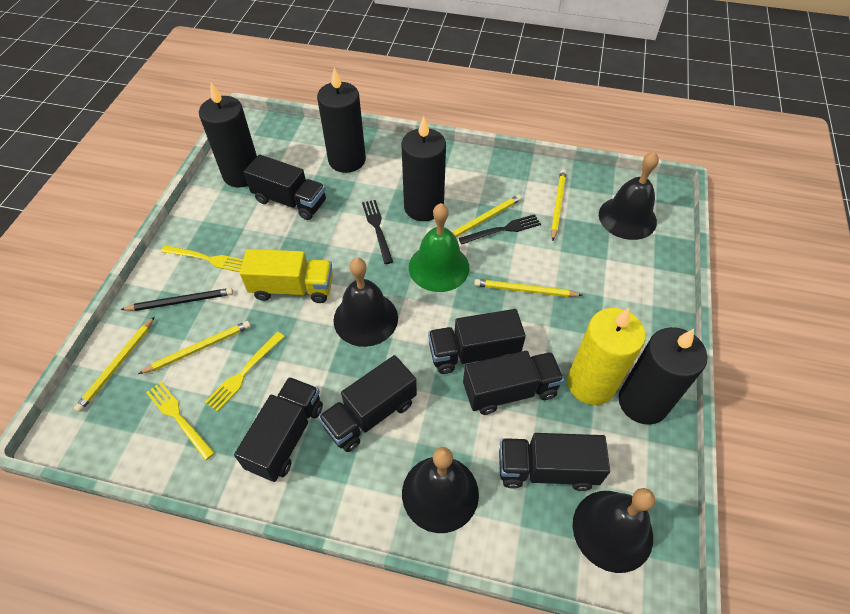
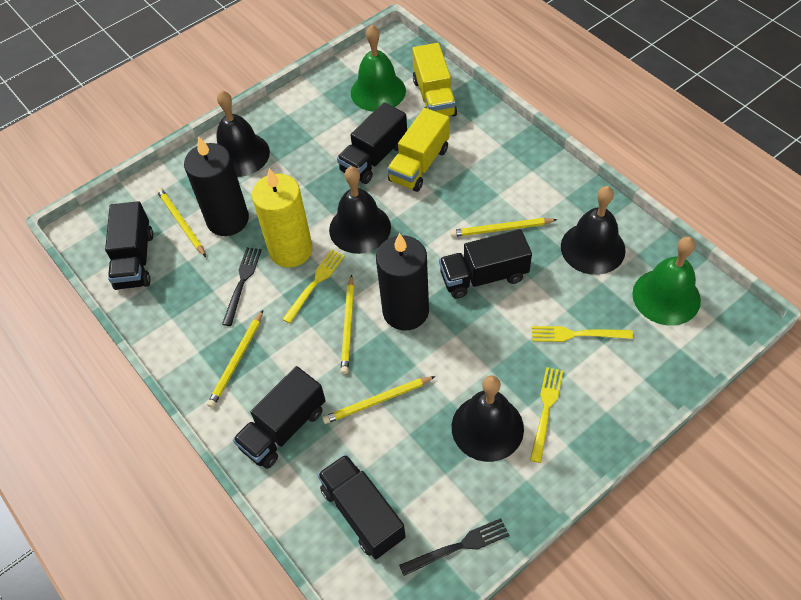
black candle: [199,82,257,187] [317,68,366,173] [402,116,446,221] [618,327,707,425] = 4 -> [184,136,249,236] [376,233,429,331] = 2
black pencil: [120,288,233,311] = 1 -> none = 0
black truck: [234,377,323,482] [244,154,326,220] [318,355,417,452] [428,309,526,374] [463,351,564,415] [499,433,610,491] = 6 -> [105,201,153,290] [233,366,326,469] [317,454,406,559] [337,102,407,184] [439,229,532,299] = 5
green bell: [409,203,469,292] = 1 -> [351,25,406,112] [632,237,701,326] = 2
yellow truck: [240,249,333,303] = 1 -> [387,108,450,192] [412,43,457,116] = 2

